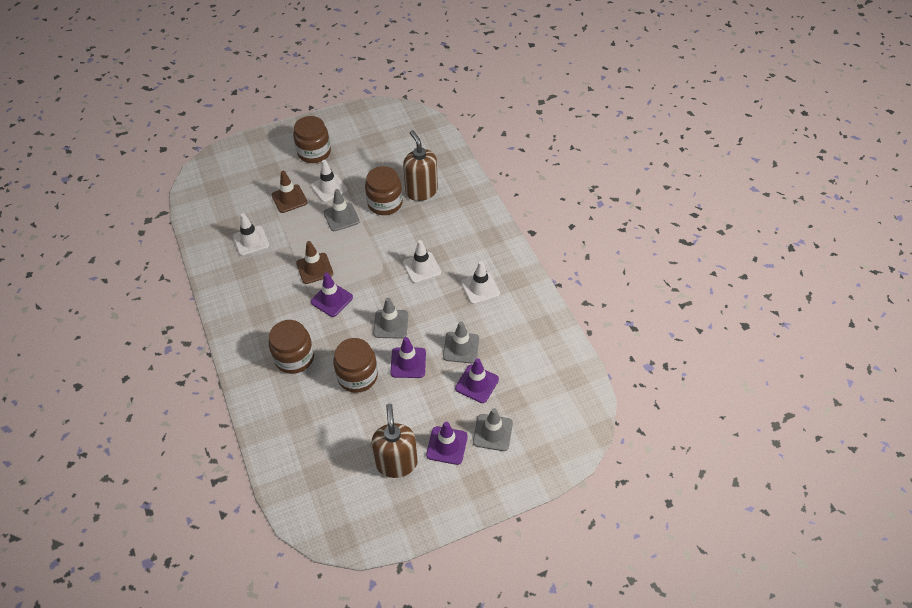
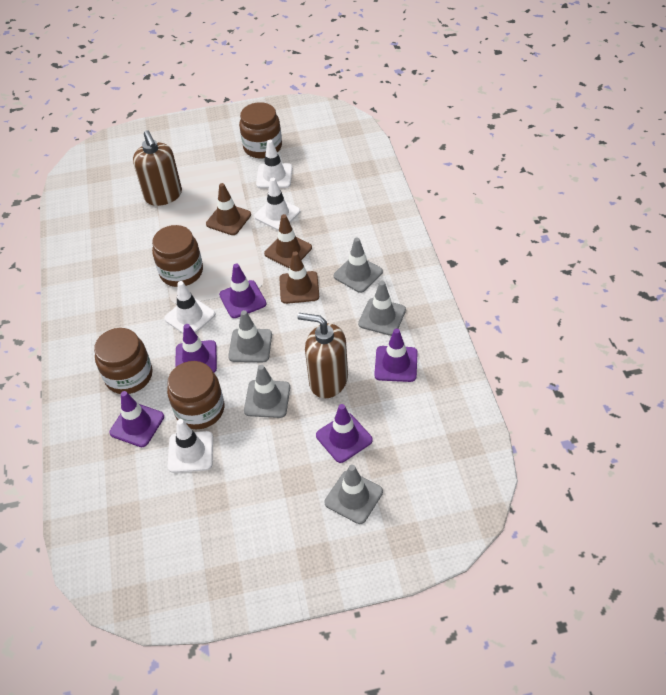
brown traffic cone: [272,171,308,213] [296,241,333,284] = 2 -> [206,183,251,235] [264,214,312,268] [279,251,319,304] = 3
grey traffic cone: [324,189,360,231] [373,298,408,339] [443,321,479,363] [473,408,513,451] = 4 -> [228,310,272,362] [244,365,290,418] [324,465,383,524] [334,238,383,293] [358,281,406,336] = 5
purple traffic cone: [311,273,353,317] [390,337,426,378] [426,422,468,465] [455,358,499,403] = 4 -> [109,391,164,447] [175,324,217,373] [219,263,266,318] [316,404,373,463] [374,329,418,382] = 5

